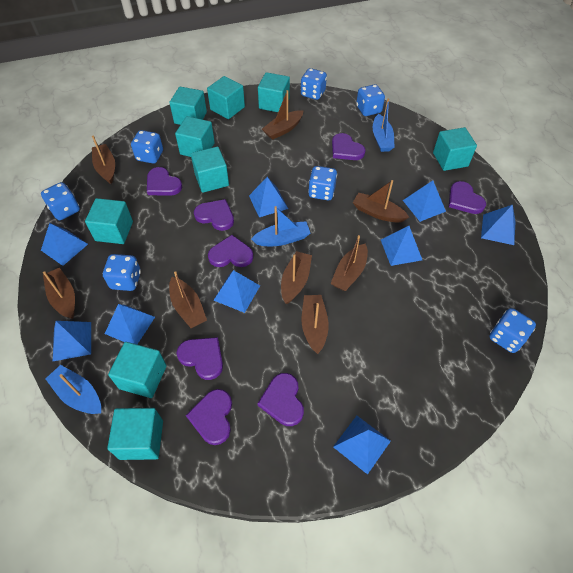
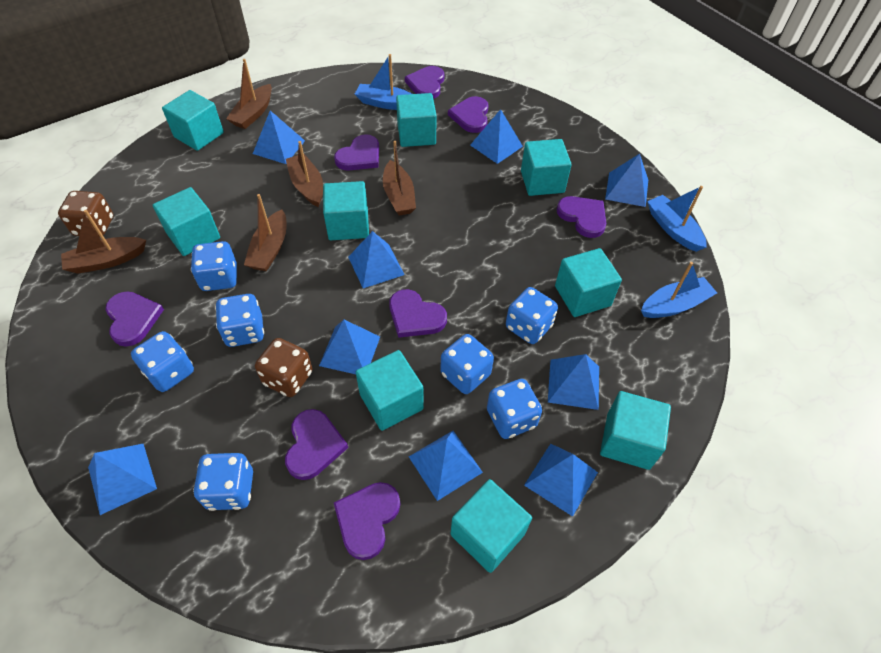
brown boat: [43,268,75,319] [92,136,115,184] [169,271,207,328] [262,90,303,140] [281,251,312,304] [302,295,329,354] [331,235,368,291] [353,180,409,223] = 8 -> [61,210,146,274] [226,59,272,129] [244,194,286,271] [286,141,323,207] [383,141,416,216] = 5
brown dice: none = 0 -> [58,191,113,237] [255,338,312,397] = 2

